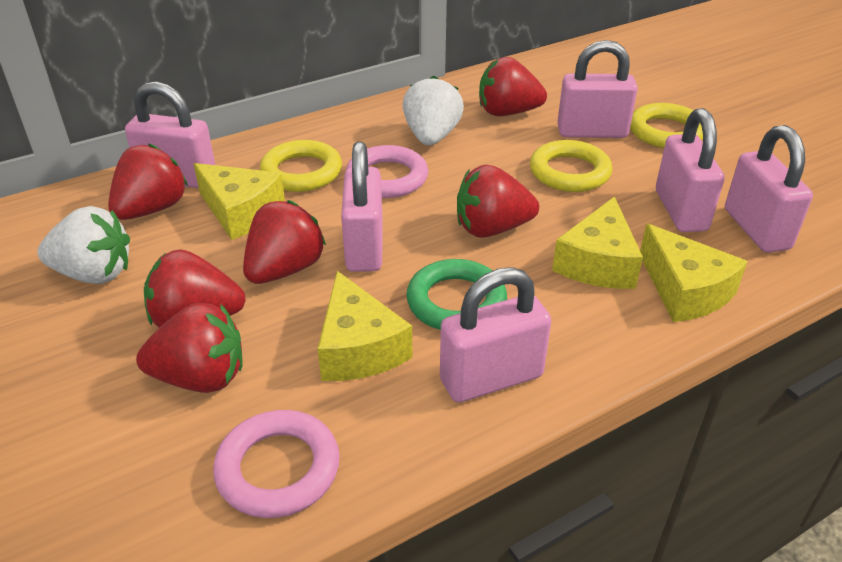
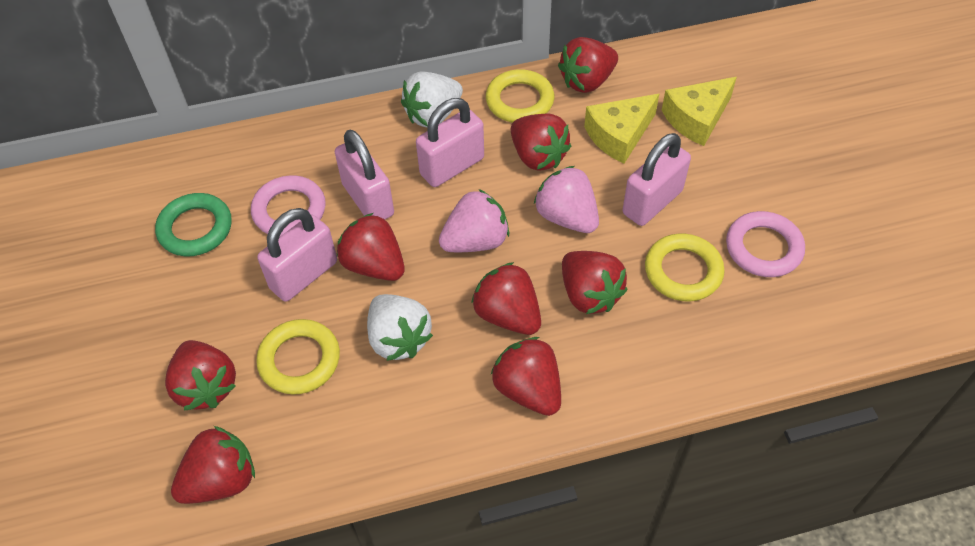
pink padlock: [125,82,215,188] [341,141,383,272] [440,267,551,403] [557,40,638,138] [656,108,725,232] [725,125,813,253] = 6 -> [257,208,337,301] [335,130,394,219] [416,98,484,187] [623,133,691,226] = 4
pink strawberry: none = 0 -> [439,189,509,252] [534,166,599,233] = 2
red strawberry: [108,143,188,220] [136,303,243,393] [144,249,246,328] [243,200,326,284] [457,165,539,238] [479,57,547,116] = 6 -> [165,340,236,411] [171,426,255,504] [337,213,405,281] [471,262,541,335] [491,337,561,416] [511,114,571,171] [558,37,618,93] [562,251,628,314] = 8
yellow cheese: [193,163,285,240] [318,271,412,381] [552,196,643,289] [640,224,748,322] = 4 -> [584,94,659,164] [662,77,737,146] = 2

